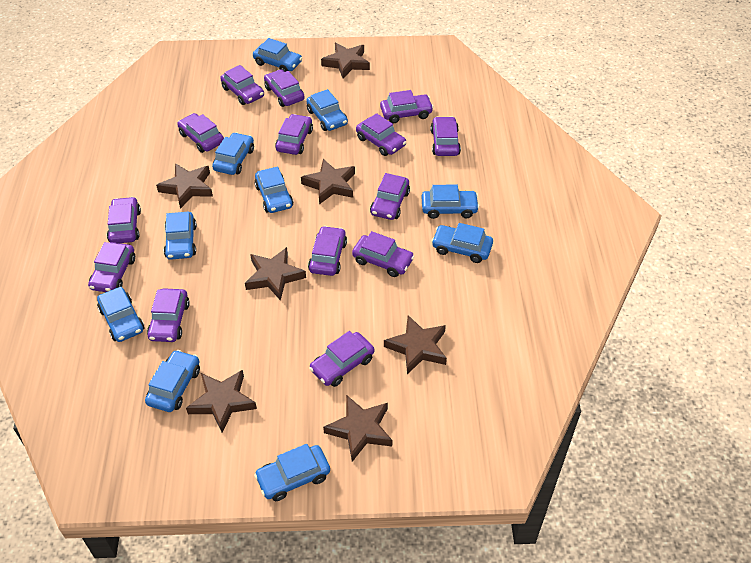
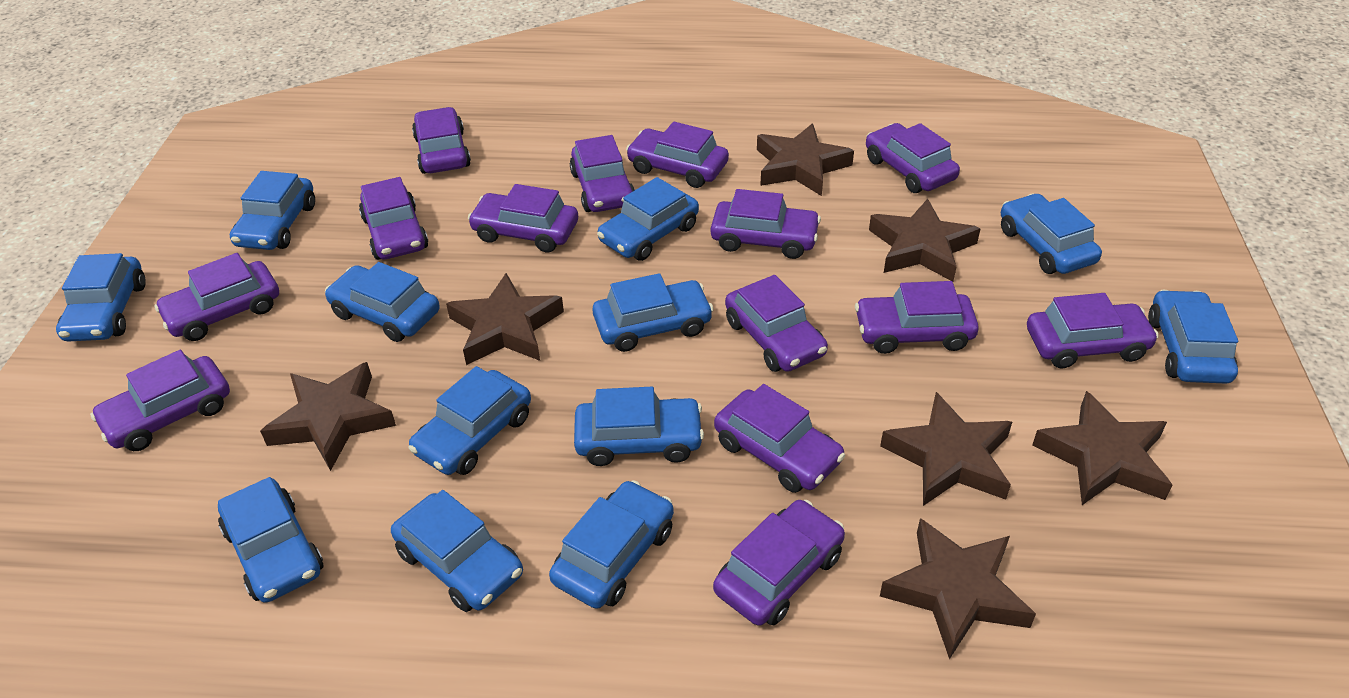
blue car: [97,287,144,342] [145,350,200,412] [164,212,197,260] [212,132,254,175] [253,38,302,72] [254,444,330,501] [255,166,294,213] [306,89,348,131] [422,185,479,219] [432,223,493,263] = 10 -> [56,253,146,342] [218,477,323,603] [230,171,315,250] [325,262,440,342] [391,490,523,612] [408,366,531,475] [549,480,674,609] [574,387,704,466] [593,273,714,352] [597,177,699,261] [1001,193,1102,274] [1148,290,1238,384] = 12

